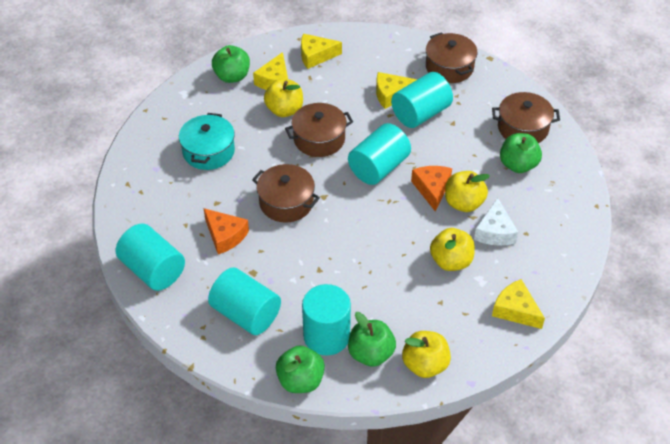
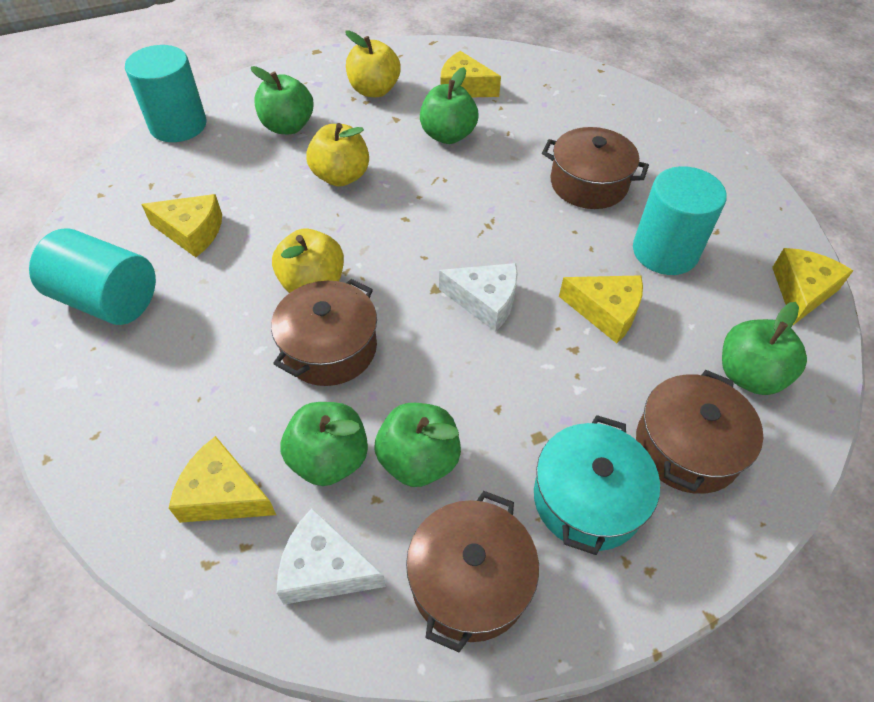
green apple: [212,45,250,83] [276,345,325,393] [348,312,396,367] [500,133,542,173] = 4 -> [251,66,313,134] [281,402,368,486] [374,403,461,487] [420,67,478,144] [722,302,807,395] = 5
orange cheese: [204,208,249,254] [411,166,452,212] = 2 -> none = 0
turquoise cylinder: [116,224,185,291] [208,267,281,335] [302,284,351,355] [348,123,411,185] [391,72,453,128] = 5 -> [29,228,156,325] [125,45,207,142] [633,166,727,275] = 3
white cheese: [474,198,518,246] = 1 -> [277,508,386,605] [439,263,518,332] = 2
yellow apple: [264,79,303,117] [402,331,451,378] [430,228,475,271] [445,171,490,212] = 4 -> [272,229,344,293] [306,123,369,187] [345,30,401,97] = 3
yellow cheese: [253,52,288,90] [301,34,342,69] [376,72,418,109] [492,279,545,329] = 4 -> [141,194,222,257] [169,436,276,523] [440,51,501,97] [559,275,643,343] [772,248,853,325] = 5

